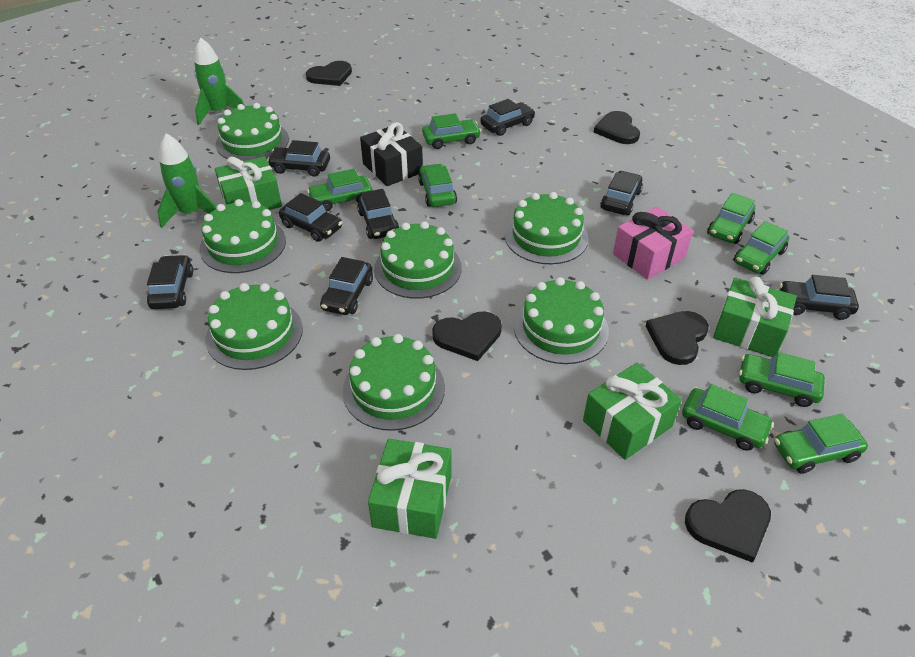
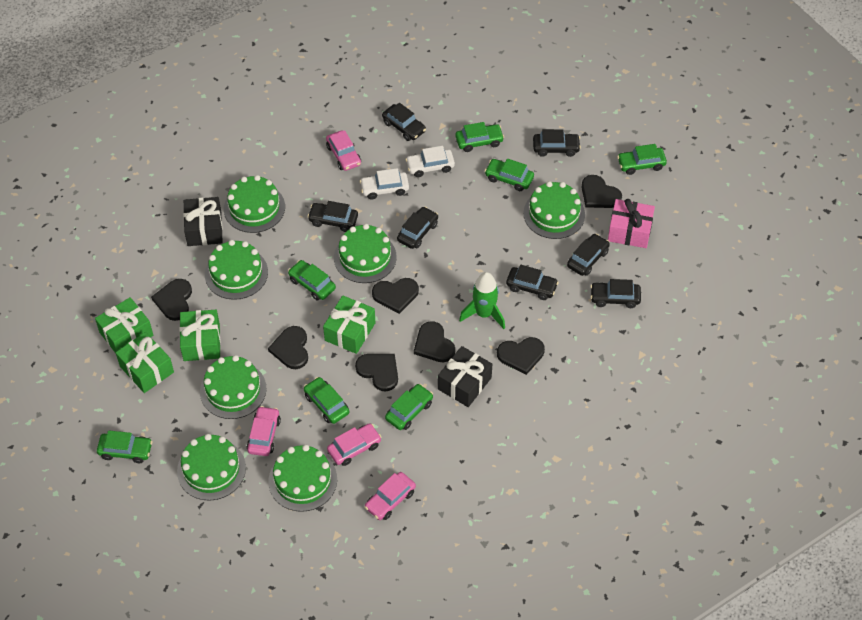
black car: [147,255,193,309] [267,140,330,177] [279,193,342,242] [320,257,373,315] [357,189,399,239] [480,99,535,136] [600,171,643,215] [779,275,859,320] = 8 -> [307,201,358,232] [382,103,426,141] [397,207,438,249] [506,265,559,300] [533,129,581,157] [567,234,610,276] [590,279,641,308] = 7
black gift: [360,122,423,186] = 1 -> [183,197,223,246] [438,346,492,407] = 2
black heart: [306,61,352,86] [432,312,502,361] [594,111,640,144] [646,311,709,365] [685,489,771,563] = 5 -> [151,279,192,321] [268,326,308,369] [355,354,398,391] [372,278,419,314] [414,321,455,362] [497,337,545,375] [581,175,622,208] = 7
green car: [307,169,373,211] [418,164,457,207] [422,113,481,149] [682,384,774,451] [707,193,755,244] [734,221,789,275] [739,352,825,407] [774,414,868,474] = 8 -> [97,431,152,463] [288,260,336,301] [304,377,349,424] [385,384,433,430] [455,122,504,152] [485,158,534,191] [617,144,667,175] = 7
green rocket: [157,133,216,228] [194,37,245,125] = 2 -> [459,272,505,329] = 1
pink car: none = 0 -> [247,406,281,456] [326,130,361,171] [327,423,381,466] [365,472,416,520] = 4
white car: none = 0 -> [360,168,409,199] [405,146,455,177] = 2

